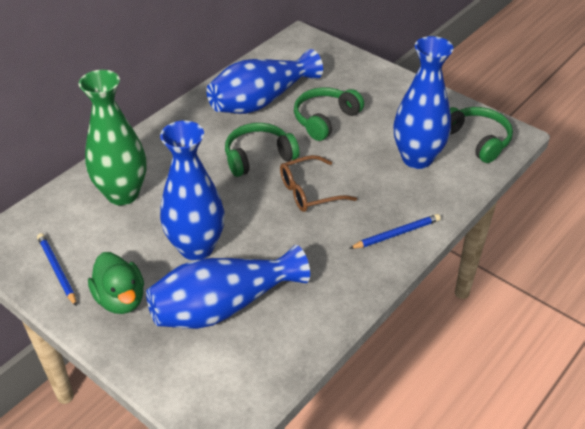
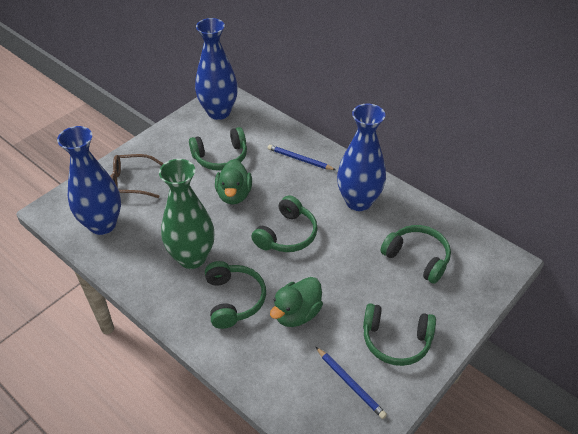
blue vase: [146,245,310,329] [160,121,225,260] [206,49,323,114] [394,36,453,169] = 4 -> [57,126,121,235] [195,18,238,120] [337,104,386,211] = 3
green duck: [88,252,144,314] = 1 -> [215,159,252,204] [270,277,323,327] = 2
green headphones: [225,123,299,177] [294,87,364,141] [450,107,513,163] = 3 -> [189,127,247,171] [205,261,266,329] [251,195,318,252] [363,303,436,366] [380,225,451,284] = 5

